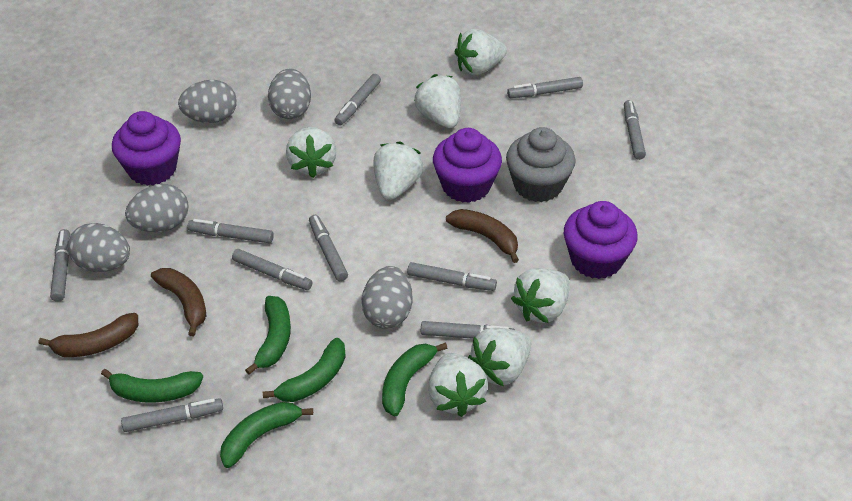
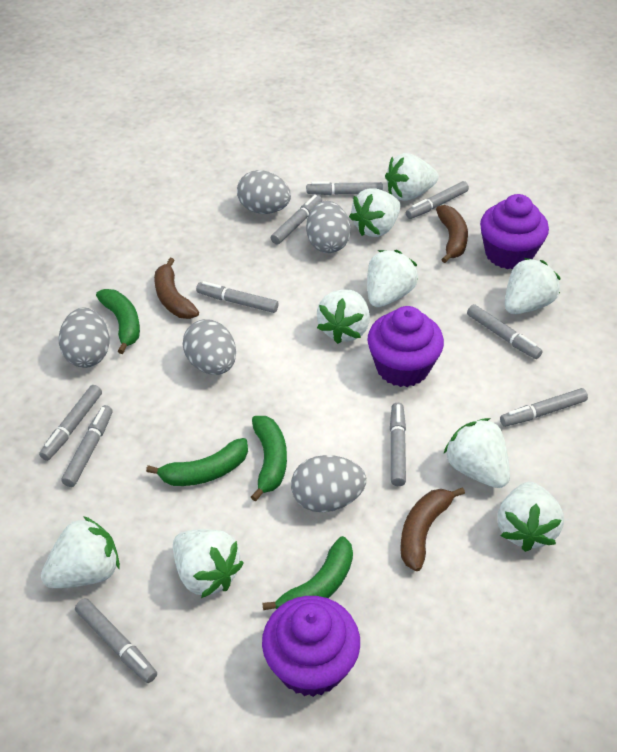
green banana: [101,369,203,403] [220,402,313,468] [245,296,291,375] [263,338,346,402] [382,342,447,416] = 5 -> [96,289,140,354] [146,438,248,486] [251,416,287,501] [262,536,353,610] = 4
grey cupcake: [506,127,576,202] = 1 -> none = 0
white strawberry: [286,127,336,178] [373,141,423,200] [414,74,461,128] [428,353,488,417] [454,29,507,76] [468,328,531,386] [511,268,570,323] = 7 -> [41,516,120,588] [173,529,244,598] [317,289,370,344] [349,188,401,237] [367,250,418,307] [385,153,439,201] [444,418,510,488] [498,482,564,552] [505,258,561,314] = 9

